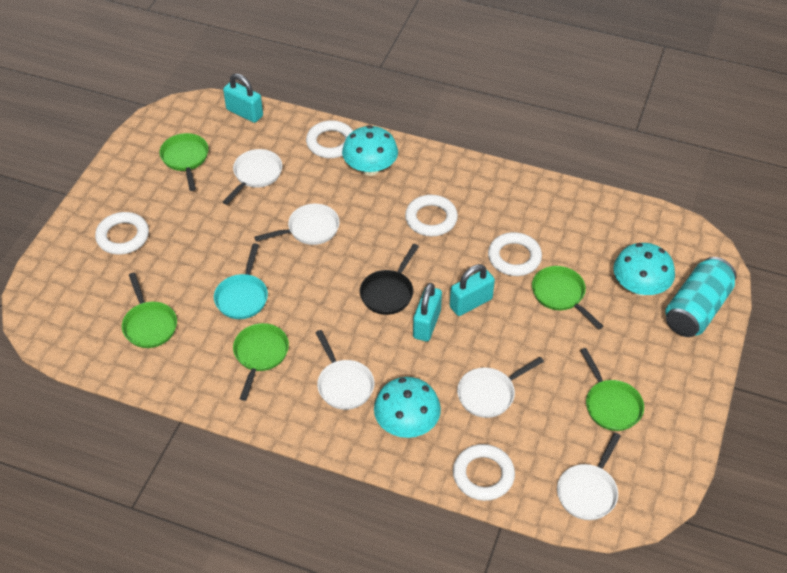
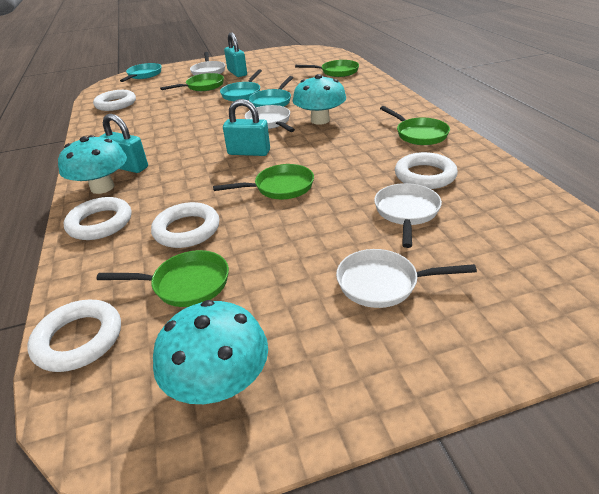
black pan: [360,244,419,315] = 1 -> none = 0
turquoise can: [665,257,736,337] = 1 -> none = 0
turquoise pan: [214,243,268,319] = 1 -> [120,63,161,82] [220,69,262,102] [249,76,293,107] = 3
white pan: [223,149,282,205] [254,204,340,245] [315,330,374,410] [457,357,544,418] [557,433,621,520] = 5 -> [190,52,225,76] [245,105,295,132] [336,249,477,308] [374,183,442,248] = 4

